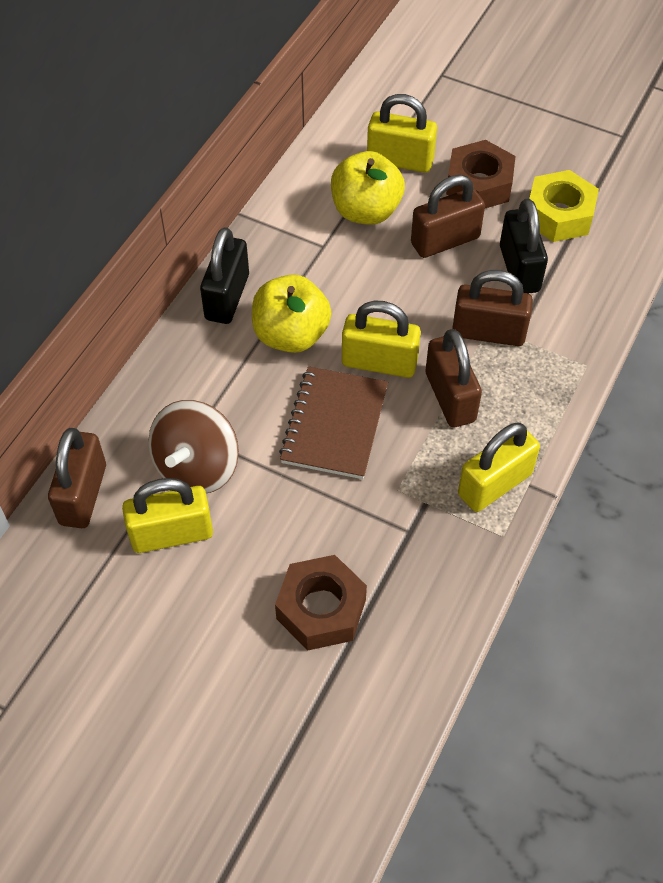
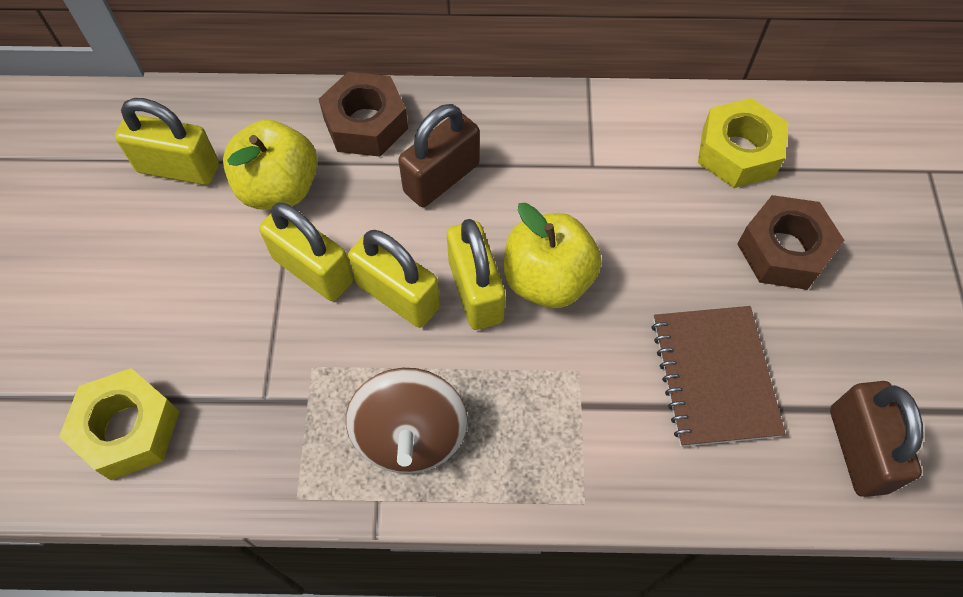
black padlock: [200,227,249,324] [500,198,548,293] = 2 -> none = 0
brown padlock: [48,428,106,528] [411,175,485,258] [425,329,482,427] [452,270,533,346] = 4 -> [398,104,480,207] [830,381,923,497] = 2
yellow nut: [529,170,599,242] = 1 -> [59,368,179,480] [698,98,788,188] = 2

